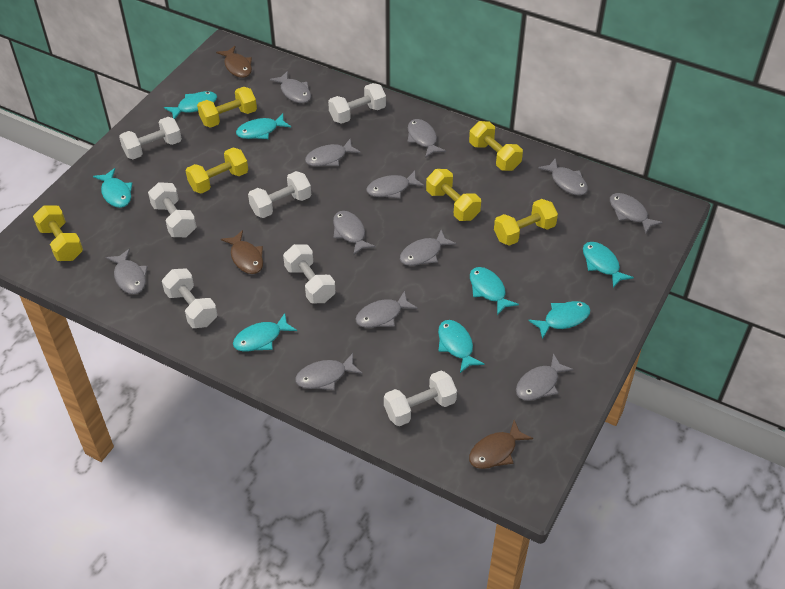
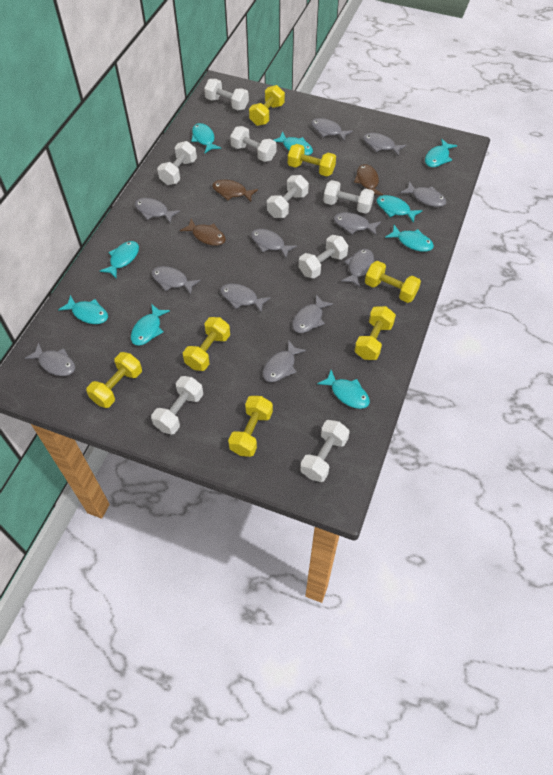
turquoise fish: [93,168,133,208] [164,91,217,119] [233,313,297,352] [236,113,291,139] [438,320,485,373] [470,267,519,315] [528,301,590,339] [583,242,634,288] = 8 -> [58,295,108,324] [100,241,139,279] [131,304,170,346] [191,123,221,153] [274,131,313,155] [317,370,370,409] [376,195,423,223] [385,225,434,252] [425,139,457,167] = 9
white dumbbell: [119,117,182,159] [148,182,196,237] [162,269,217,328] [248,171,311,218] [283,244,336,303] [328,83,386,124] [384,371,457,426] = 7 -> [151,376,203,435] [157,141,197,185] [204,79,249,110] [230,126,276,162] [267,175,309,218] [299,235,348,279] [300,420,350,482] [323,180,374,214] = 8
yellow dumbbell: [33,205,83,261] [186,148,248,194] [197,87,257,128] [426,169,481,221] [469,121,523,171] [494,199,558,246] = 6 -> [86,352,142,408] [183,317,230,371] [228,396,273,457] [249,85,285,126] [288,144,336,177] [354,306,396,360] [365,261,421,303] = 7

